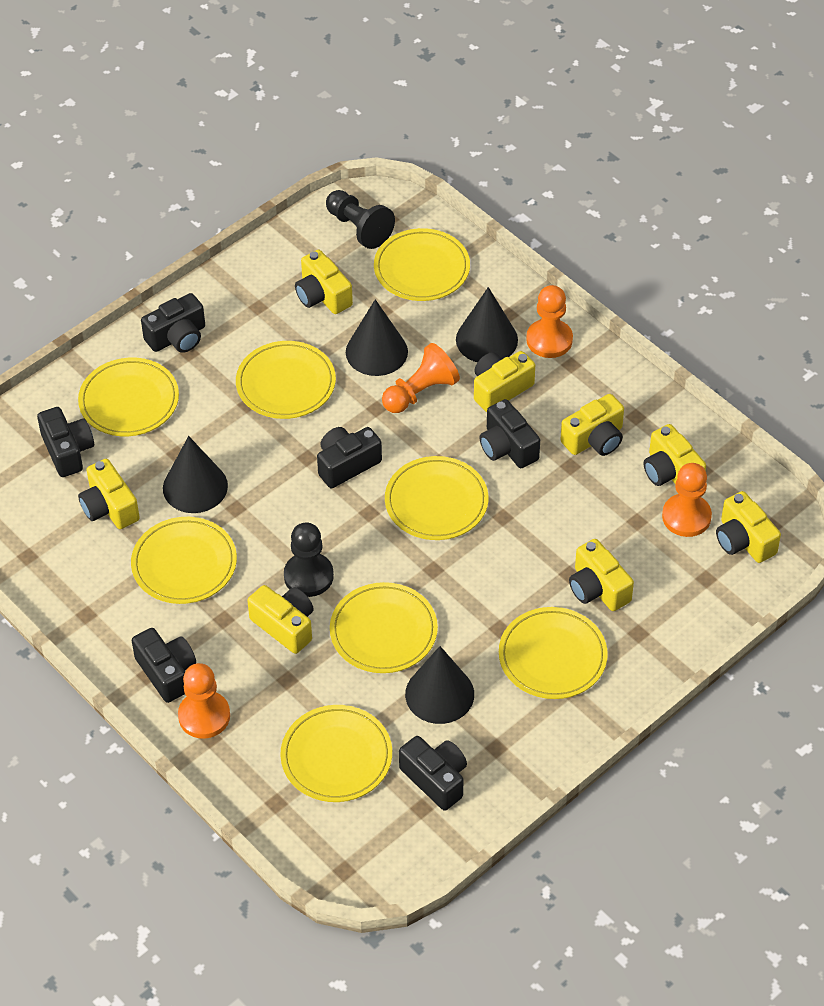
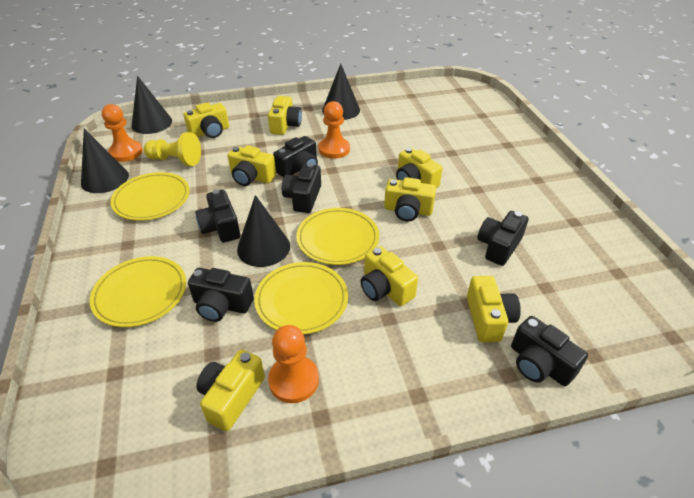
black pawn: [284,523,334,597] [326,190,395,249] = 2 -> none = 0
orange pawn: [178,663,230,739] [382,343,460,413] [526,285,573,358] [662,463,712,537] = 4 -> [102,104,143,162] [268,325,319,403] [318,101,350,159] = 3
yellow pawn: none = 0 -> [143,132,201,166] = 1
yellow plate: [78,358,179,436] [131,517,237,604] [236,341,336,419] [280,705,392,802] [330,582,438,673] [374,228,470,301] [385,456,488,540] [499,607,608,699] = 8 -> [90,256,186,327] [111,172,190,221] [254,262,348,334] [296,208,379,265] = 4

